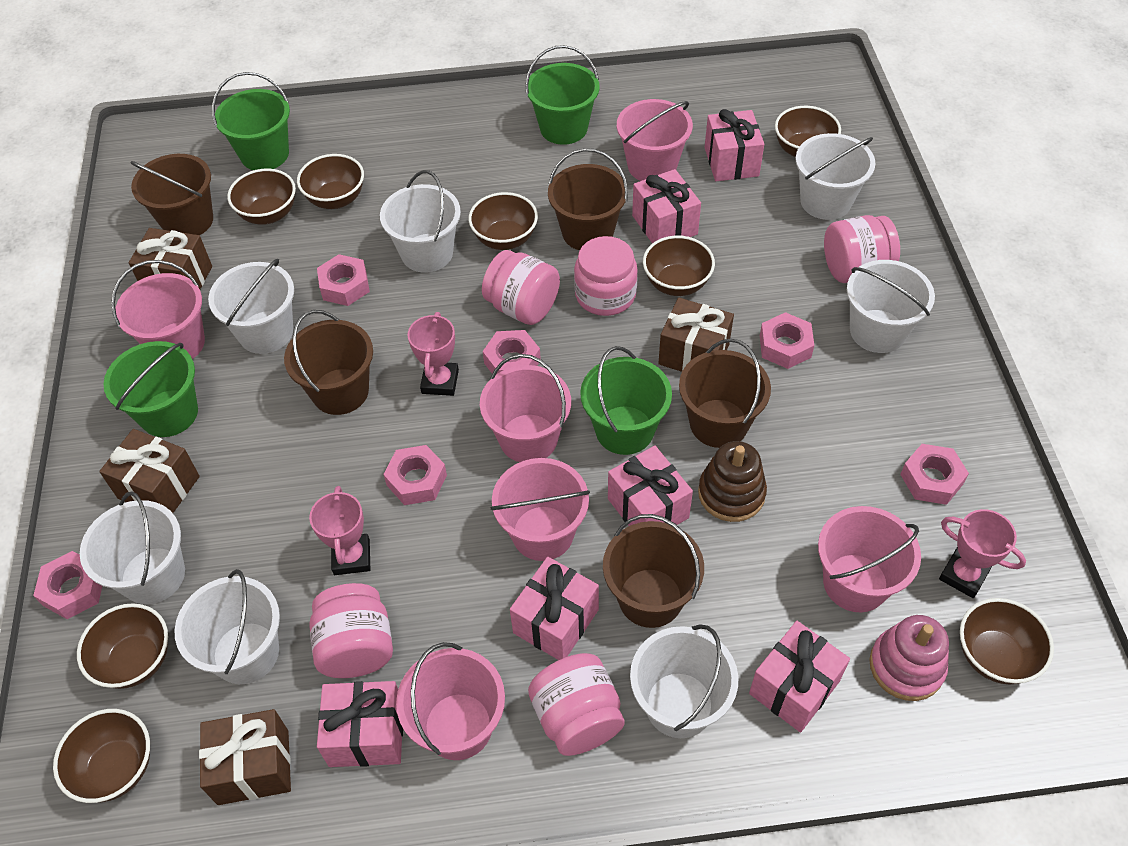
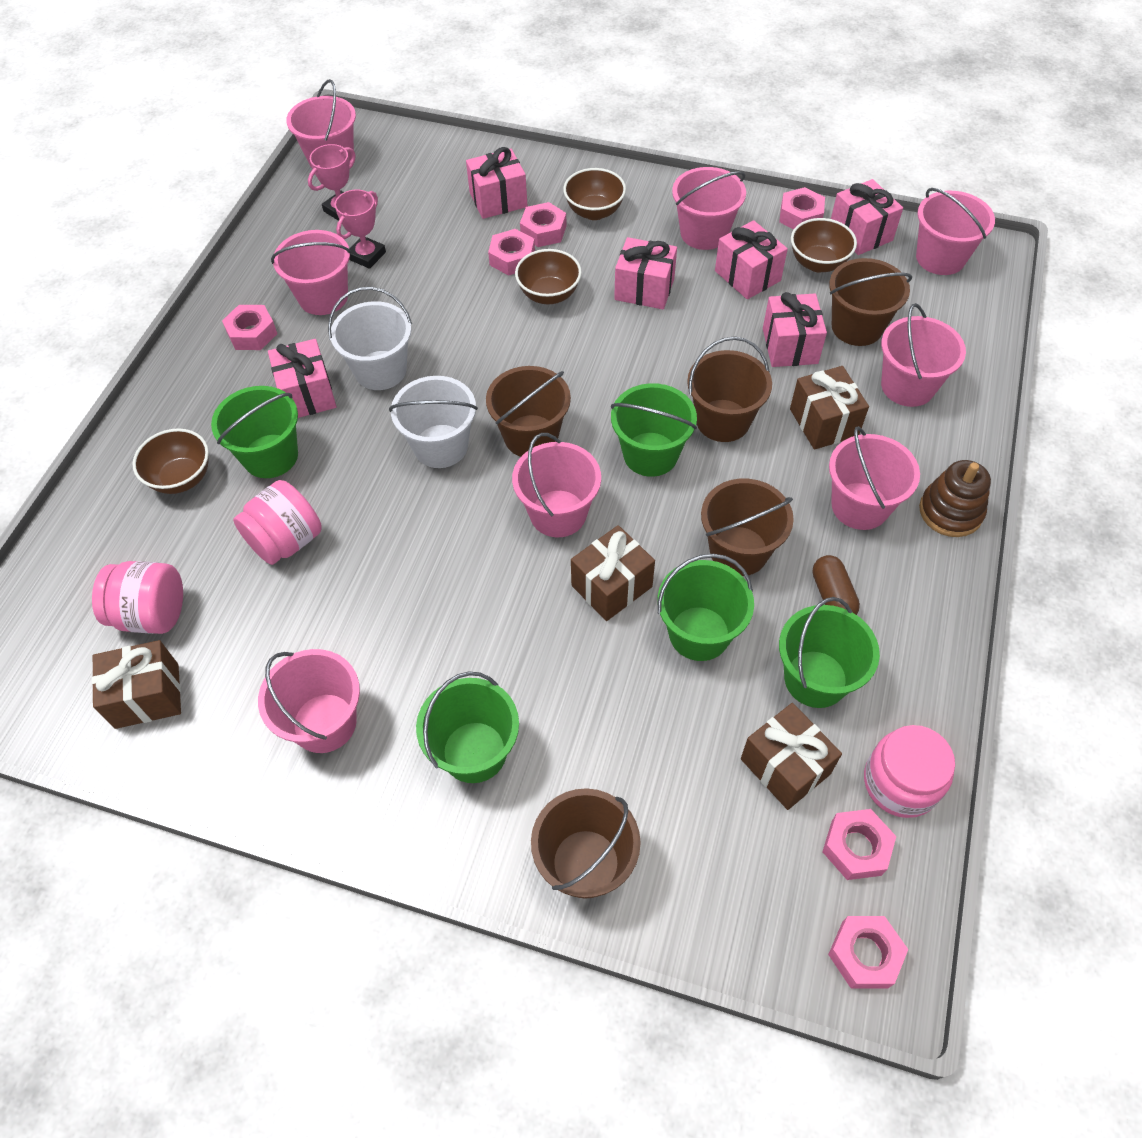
brown bowl: [53,709,150,803] [77,603,168,689] [227,168,296,225] [297,154,364,209] [469,192,538,250] [643,235,715,296] [775,106,841,157] [960,598,1054,685] = 8 -> [133,428,209,494] [515,249,582,304] [563,168,626,220] [791,218,857,272] = 4
brown capsule: none = 0 -> [813,555,860,615] = 1
green bucket: [104,341,198,437] [212,72,290,170] [525,45,600,145] [580,346,672,455] = 4 -> [211,386,298,478] [416,671,519,783] [611,383,697,477] [657,554,754,661] [779,597,880,708] = 5
pink bucket: [111,260,205,359] [396,642,505,760] [480,354,571,462] [491,458,590,561] [617,99,693,181] [818,506,921,612] = 6 -> [258,649,360,753] [271,230,351,315] [286,79,356,169] [512,433,601,537] [672,167,746,250] [829,426,920,530] [881,303,966,407] [916,188,995,275] = 8
pink jar: [309,583,393,678] [482,250,560,325] [528,653,624,756] [574,236,638,316] [824,215,900,283] = 5 -> [92,561,183,634] [233,480,322,565] [864,725,955,818] = 3
pink stacking toy: [869,615,949,701] = 1 -> none = 0
pink trophy: [309,486,370,575] [407,312,459,396] [939,509,1026,598] = 3 -> [308,144,356,221] [335,190,386,269] = 2
white bucket: [80,492,185,604] [174,569,280,684] [208,259,294,354] [380,170,461,273] [630,624,738,738] [795,133,875,220] [847,260,935,353] = 7 -> [328,287,412,390] [389,376,478,468] = 2

